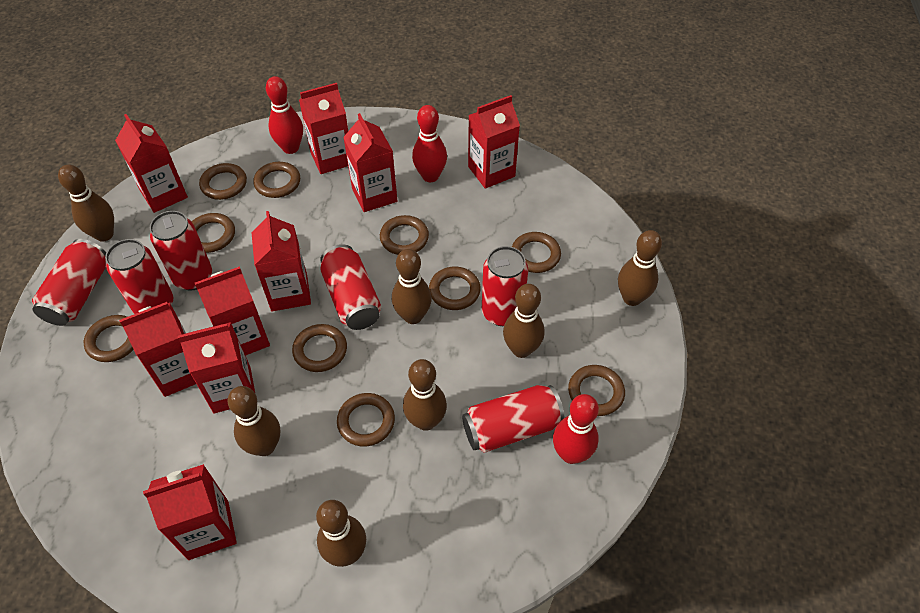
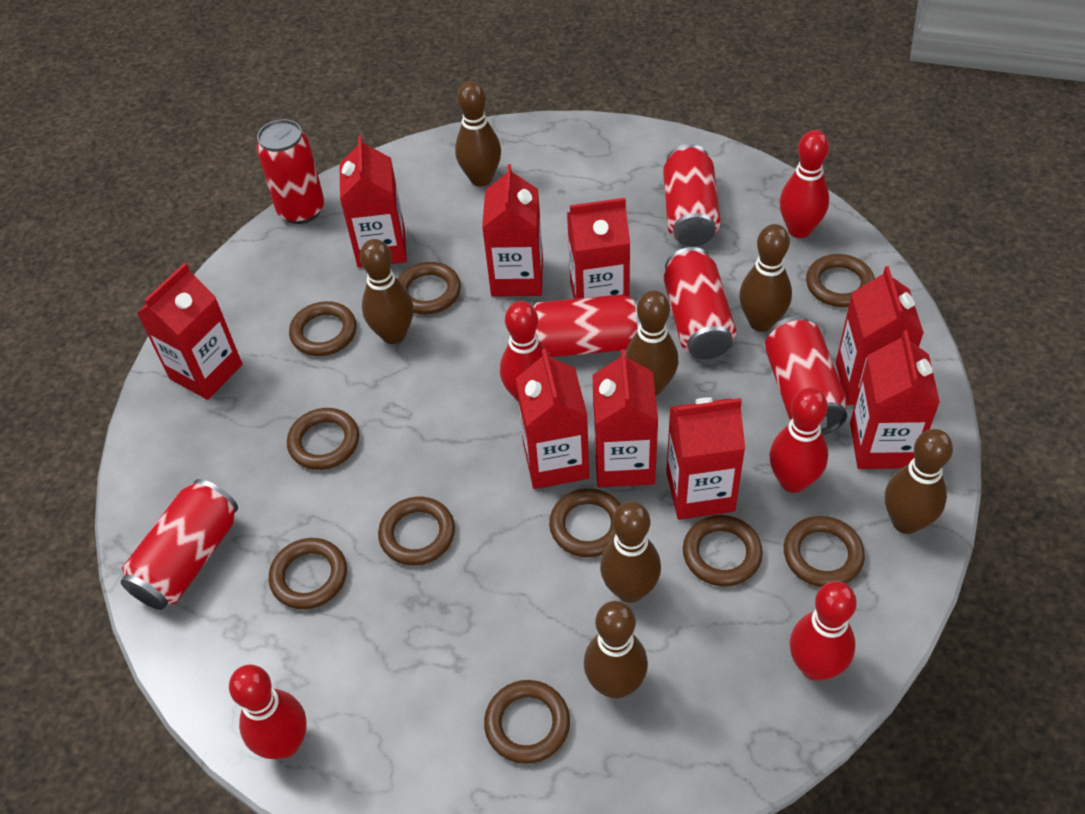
red bowling pin: [266,76,303,154] [412,105,447,182] [553,394,599,464] = 3 -> [229,664,307,759] [500,301,551,402] [769,387,828,493] [779,130,829,238] [790,581,857,681] = 5

